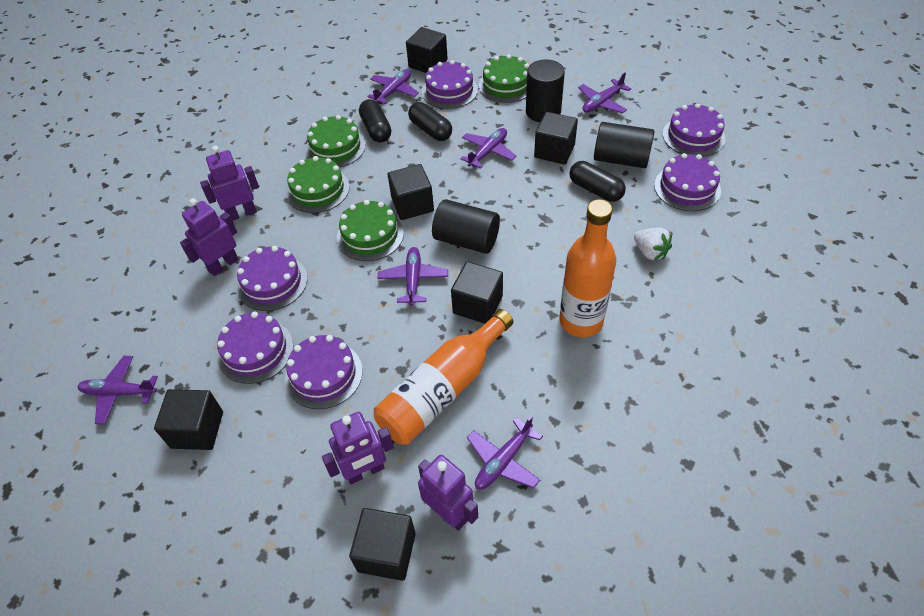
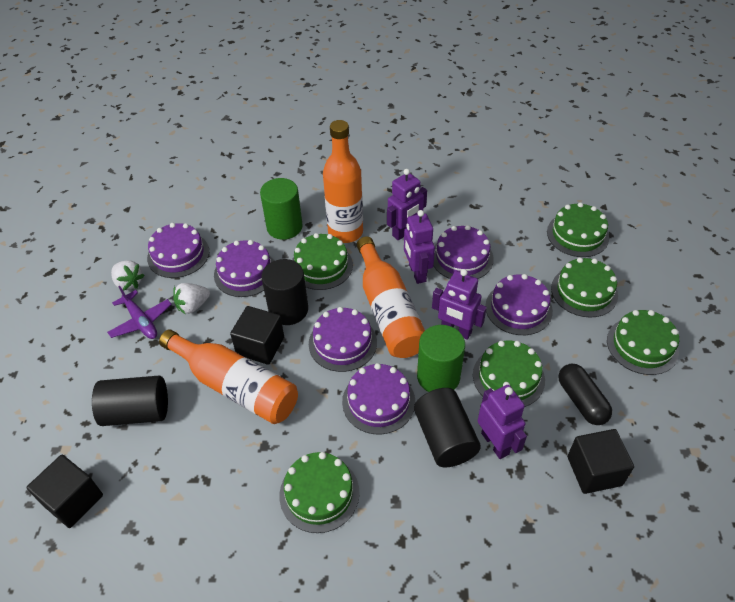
black capsule: [359,99,391,143] [408,102,452,141] [569,161,626,202] = 3 -> [558,364,612,425] = 1
black cube: [154,389,223,450] [349,508,416,581] [388,164,434,220] [406,27,448,73] [451,261,503,324] [534,112,578,164] = 6 -> [26,455,103,528] [230,306,284,365] [567,429,634,494] = 3
green cake: [286,156,350,213] [306,115,366,167] [337,200,404,261] [479,54,529,103] = 4 -> [279,452,360,533] [292,233,353,290] [473,341,545,407] [547,202,609,257] [551,258,618,317] [607,310,679,375] = 6
green cylinder: none = 0 -> [260,178,303,240] [417,325,465,392] = 2
orange bottle: [374,309,513,445] [560,199,616,337] = 2 -> [159,329,298,424] [323,120,363,243] [357,237,425,358] = 3
purple plane: [77,356,158,425] [367,69,419,104] [377,247,448,306] [460,128,517,169] [467,415,543,490] [578,72,631,114] = 6 -> [107,286,172,339] = 1
white strawberry: [634,228,672,261] = 1 -> [111,260,145,291] [173,283,210,314] = 2

